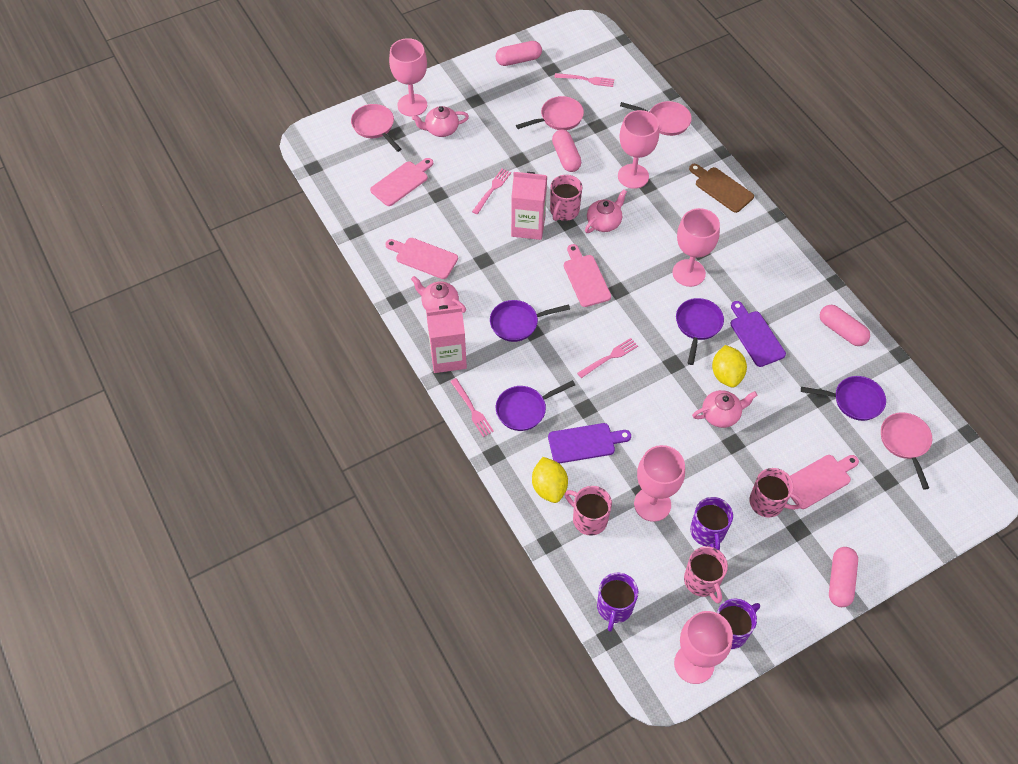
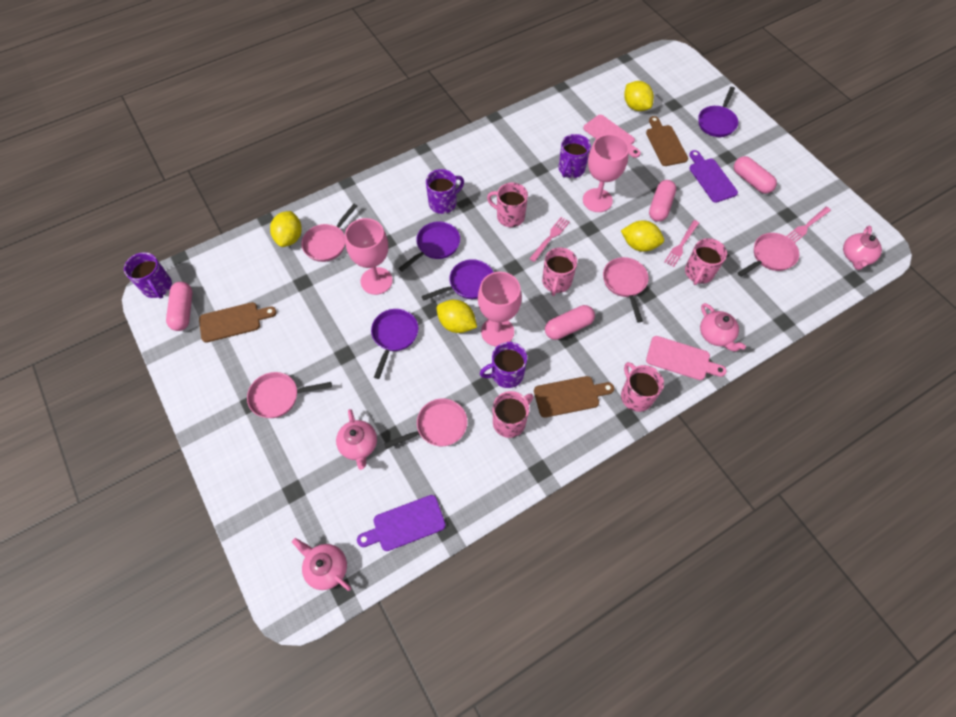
brown cutting board: [689,164,754,213] = 1 -> [199,302,277,343] [534,376,614,418] [646,116,688,166] = 3
pink carton: [426,305,467,373] [511,172,547,240] = 2 -> none = 0
pink cutting board: [370,158,433,206] [385,238,458,279] [564,244,611,307] [790,455,859,509] = 4 -> [583,115,641,158] [646,336,726,380] = 2
pink fork: [450,378,494,437] [472,168,511,214] [554,73,614,87] [577,338,638,378] = 4 -> [529,217,570,262] [664,220,699,267] [787,207,831,243] = 3
pink goblet: [389,38,427,117] [618,110,659,189] [634,445,685,522] [673,208,720,287] [674,611,733,684] = 5 -> [345,218,392,295] [478,272,522,347] [583,134,629,212] = 3
pink mug: [550,175,582,221] [565,486,612,536] [684,546,728,604] [749,468,802,517] = 4 -> [487,182,528,227] [493,391,533,438] [542,247,577,296] [621,362,664,412] [685,238,727,285] = 5
pink pan: [351,104,401,152] [516,96,584,130] [620,101,692,136] [881,412,932,490] = 4 -> [247,372,332,418] [301,204,357,262] [384,399,467,449] [603,257,649,323] [737,233,799,277] = 5
purple mug: [597,572,638,632] [690,497,733,551] [717,599,760,649] = 3 -> [124,252,172,298] [426,169,464,214] [480,342,527,388] [558,134,591,178] = 4
yellow lemon: [532,457,568,503] [712,345,747,388] = 2 -> [270,211,302,247] [437,300,477,333] [621,220,664,252] [624,81,654,111] = 4

